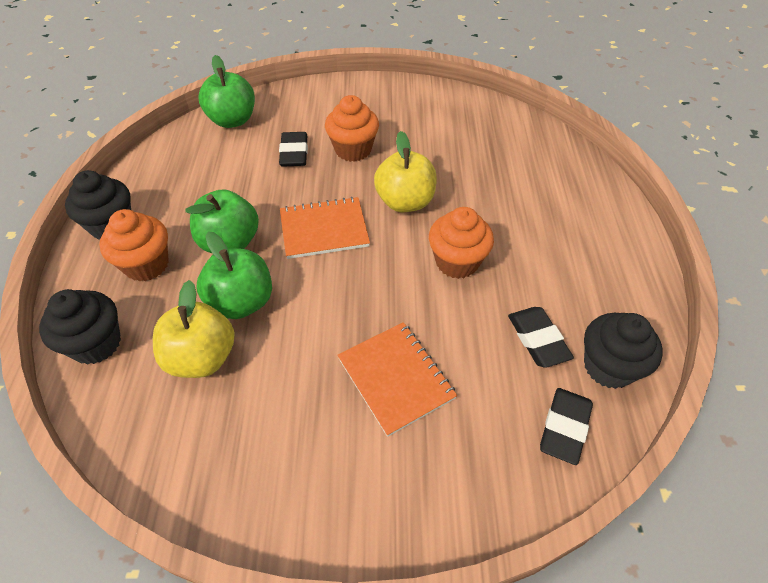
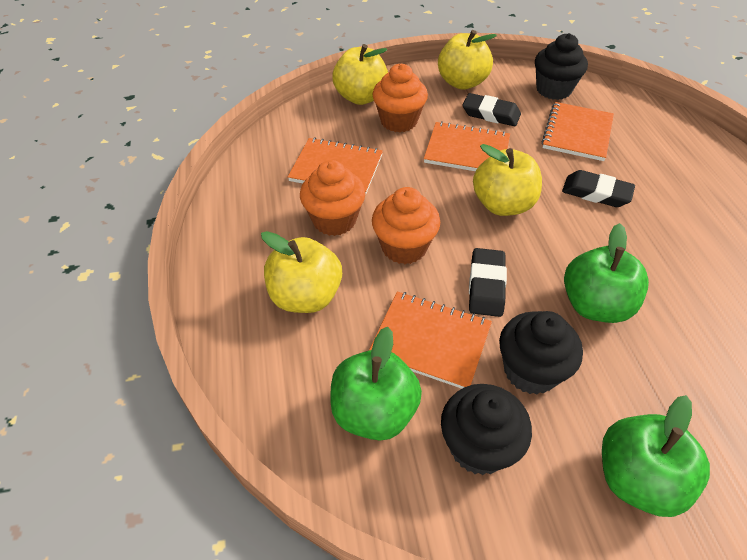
orange notebook: [280,197,370,259] [337,322,457,437] = 2 -> [288,138,383,195] [369,291,492,389] [424,121,510,171] [541,102,614,161] = 4
yellow apple: [153,280,235,378] [374,131,437,212] = 2 -> [261,231,342,313] [332,44,388,105] [438,30,497,90] [473,144,542,216] = 4

